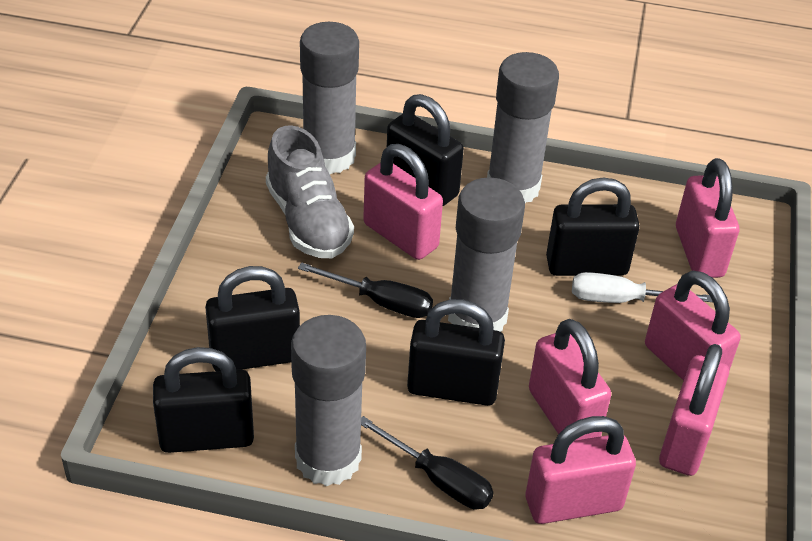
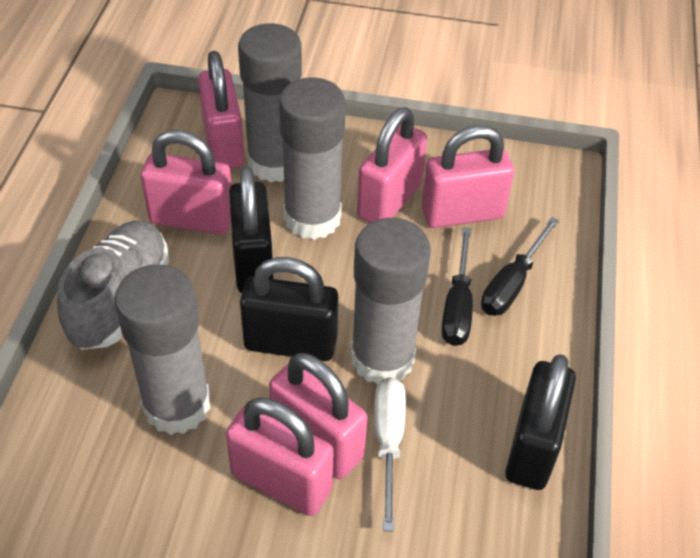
black padlock: [153,347,254,453] [205,266,300,371] [387,94,464,206] [407,299,505,406] [546,177,640,276] = 5 -> [229,166,274,293] [240,257,338,361] [505,354,576,490] = 3

